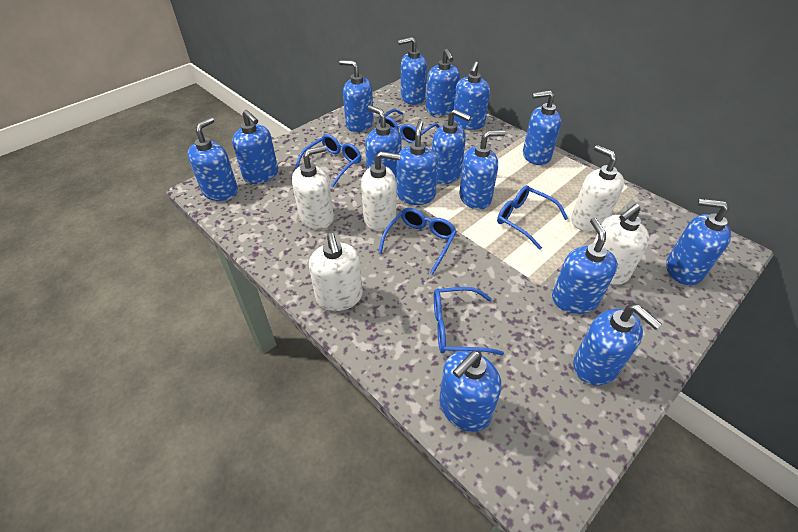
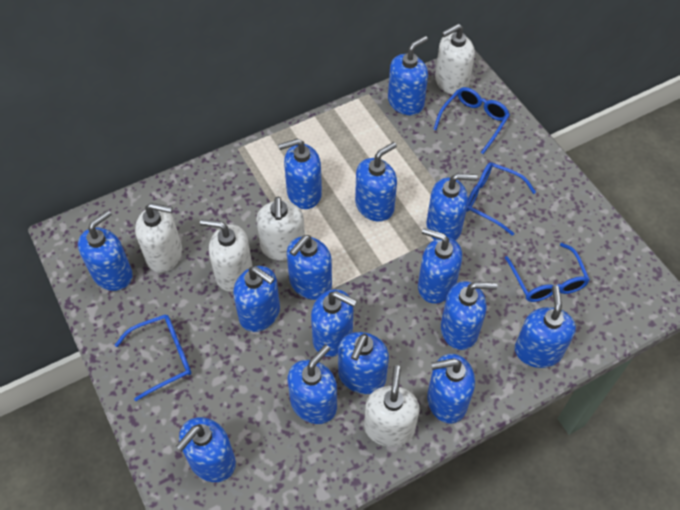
blue glasses: [295,134,362,187] [378,208,457,274] [379,109,439,143] [434,287,504,355] [497,185,568,250] = 5 -> [115,314,191,401] [433,87,510,154] [466,162,536,236] [505,243,590,302] = 4

